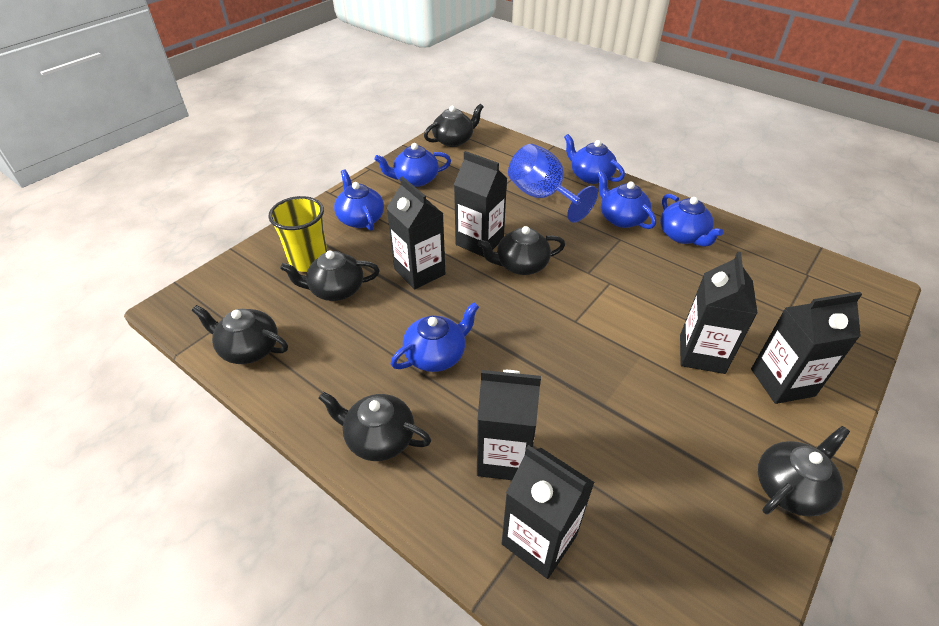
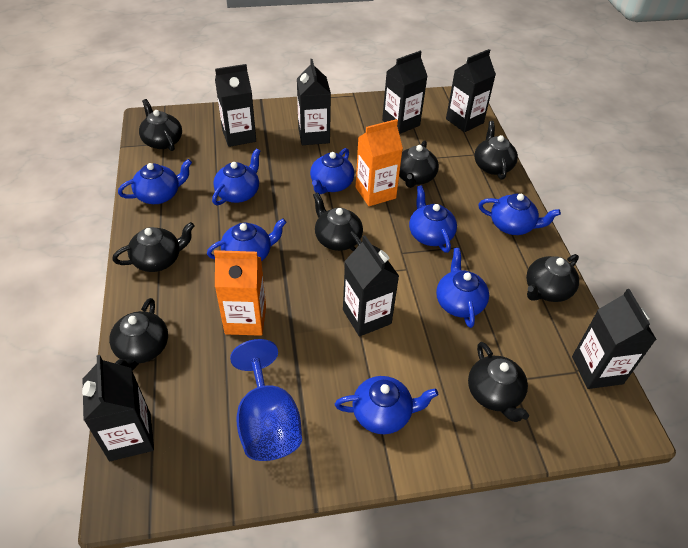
black carton: [386,176,445,290] [454,151,507,257] [477,370,541,480] [502,445,595,579] [680,252,758,374] [751,292,862,404] = 6 -> [82,355,154,461] [215,64,256,147] [297,59,331,145] [343,235,399,336] [382,51,428,134] [446,49,496,132] [572,289,657,389] = 7
black teapot: [192,305,288,364] [280,250,380,301] [318,391,431,461] [424,104,483,147] [478,226,565,275] [758,426,850,517] = 6 -> [109,298,168,371] [112,222,194,272] [139,99,182,151] [313,192,363,251] [399,140,439,188] [468,342,529,422] [474,121,518,180] [526,254,579,302] = 8
blue teapot: [334,169,384,231] [374,143,451,187] [391,302,479,372] [564,134,625,184] [597,171,656,229] [660,194,724,247] = 6 -> [118,159,192,204] [207,218,287,262] [212,149,260,205] [310,148,355,194] [335,376,438,434] [409,185,457,253] [436,248,489,328] [478,194,561,235] = 8
orange carton: none = 0 -> [214,250,266,336] [356,119,403,206] = 2
yellow cup: [268,196,327,272] = 1 -> none = 0

